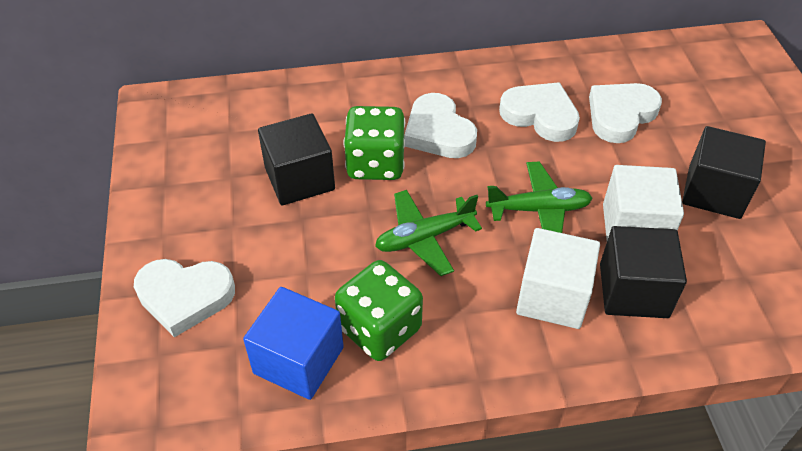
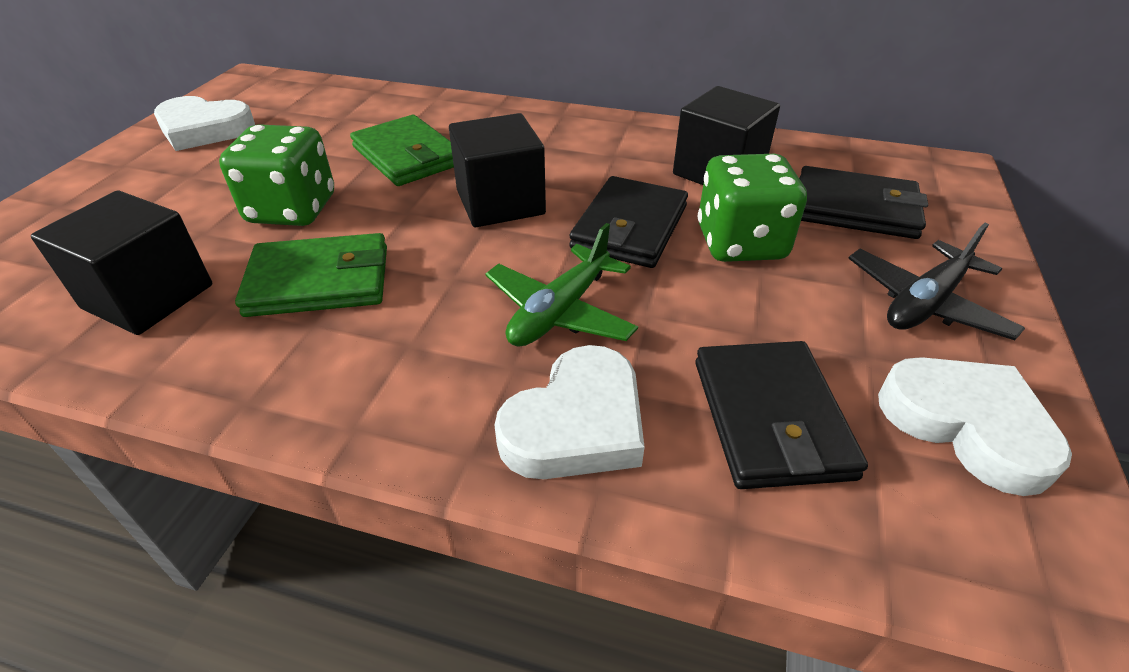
black plane: none = 0 -> [848,223,1025,340] = 1
black wallet: none = 0 -> [569,176,688,268] [695,341,868,489] [799,166,928,239] = 3
blue cube: [243,287,344,400] = 1 -> none = 0
green plane: [375,190,482,276] [486,161,592,233] = 2 -> [486,223,638,347] = 1
green wallet: none = 0 -> [235,233,387,317] [350,115,454,186] = 2
white cube: [516,228,600,329] [603,165,684,240] = 2 -> none = 0
white heart: [134,259,235,337] [404,93,477,158] [499,82,580,142] [589,83,662,143] = 4 -> [154,96,255,151] [494,345,645,479] [878,357,1072,496] = 3

